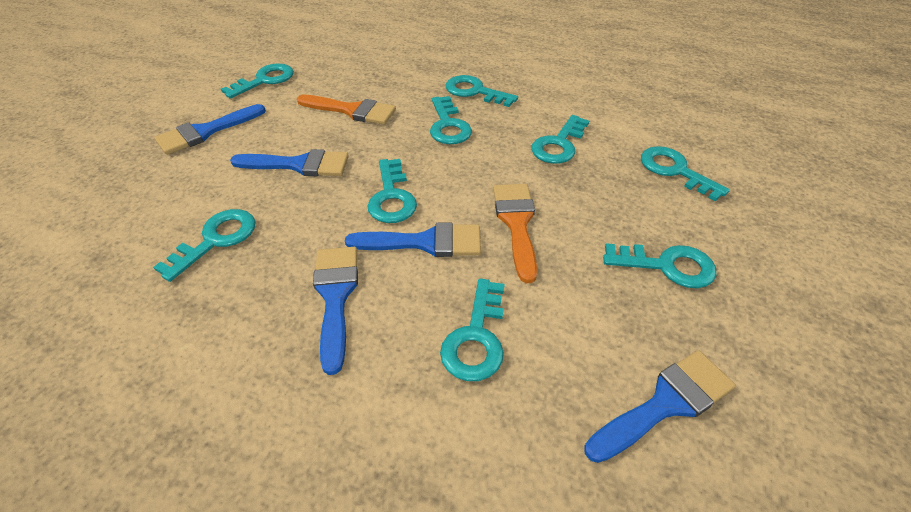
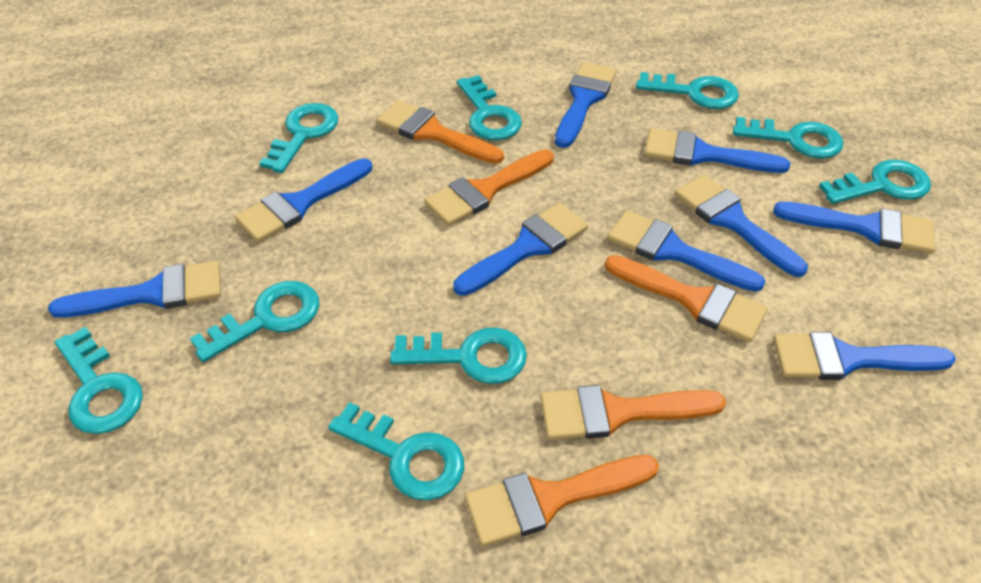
blue brush: [154,104,266,155] [230,149,349,176] [313,247,358,375] [345,223,481,257] [584,350,736,463] = 5 -> [48,261,221,318] [235,158,372,242] [453,203,588,296] [555,62,617,148] [607,210,766,292] [644,128,790,173] [675,175,808,277] [773,202,935,254] [773,332,956,380] = 9
orange brush: [297,95,396,125] [493,184,537,283] = 2 -> [377,100,504,164] [424,149,554,226] [465,455,659,546] [540,385,726,440] [605,255,768,342] = 5

